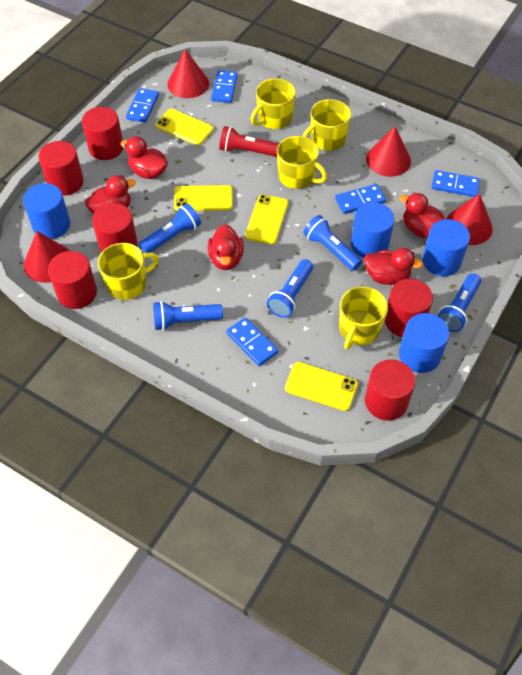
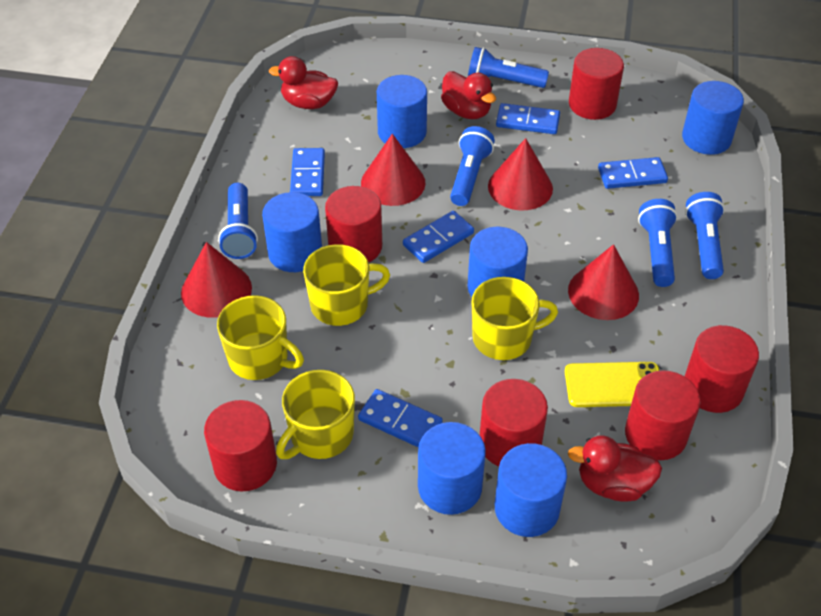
blue cylinder: [23,183,70,239] [351,202,394,258] [399,313,449,373] [422,219,470,276] = 4 -> [262,192,322,272] [377,75,427,148] [418,422,486,515] [467,226,528,297] [495,443,567,537] [682,81,744,155] = 6
red duck: [85,175,136,213] [121,136,168,179] [208,224,244,270] [364,248,423,285] [399,193,445,238] = 5 -> [269,56,338,109] [441,71,496,119] [568,435,662,502] = 3
red flashlight: [219,126,279,157] = 1 -> none = 0
yellow mug: [98,243,159,300] [251,78,296,129] [277,136,327,189] [303,99,351,151] [339,286,388,350] = 5 -> [217,295,304,380] [276,370,355,459] [303,244,390,326] [472,277,558,360] = 4
yellow phone: [155,109,214,145] [174,185,233,211] [245,194,288,244] [285,362,358,411] = 4 -> [565,362,659,407] = 1

